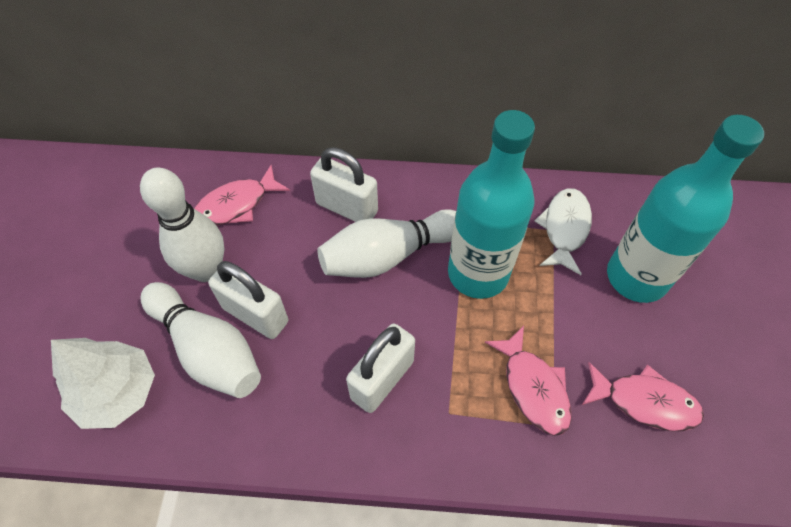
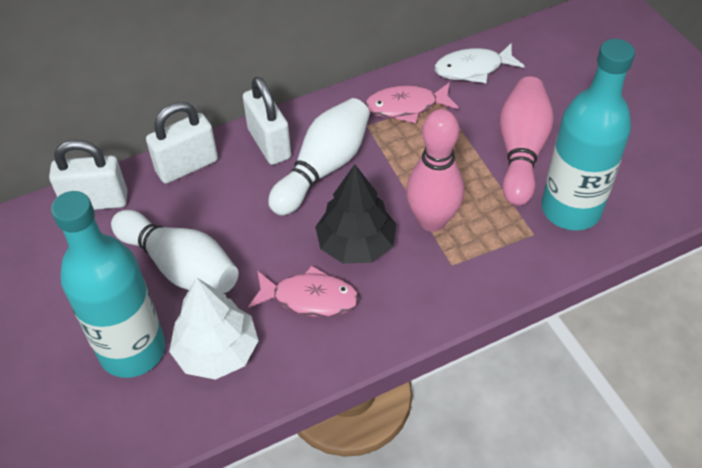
black tree: none = 0 -> [315,164,396,264] = 1
pink bowling pin: none = 0 -> [406,109,464,232] [500,77,554,206] = 2
pink fish: [194,165,290,226] [485,325,572,436] [582,362,704,431] = 3 -> [248,265,359,317] [365,82,459,123] = 2
white bowling pin: [140,167,224,282] [141,282,261,398] [317,209,456,278] = 3 -> [111,210,238,293] [268,98,370,216] = 2

